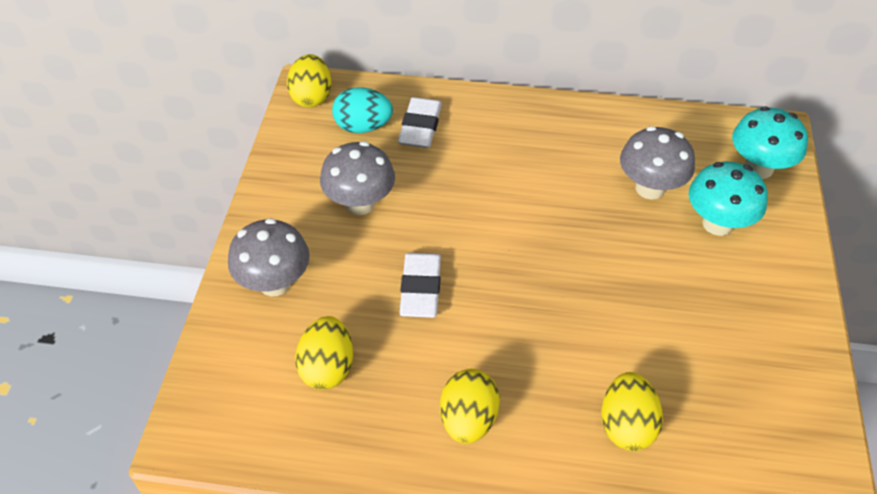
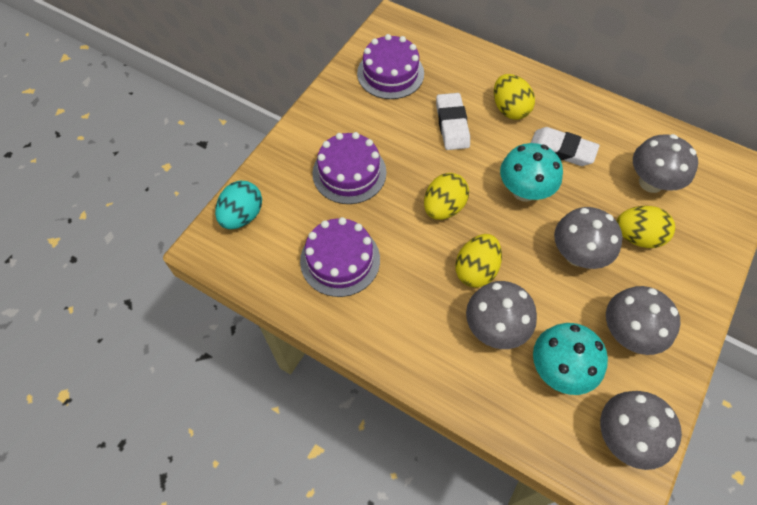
grey mushroom: [228,218,310,296] [320,141,395,215] [620,126,695,200] = 3 -> [466,281,537,349] [554,207,622,269] [600,391,682,470] [606,286,681,355] [633,134,698,193] = 5
purple cake: none = 0 -> [300,217,380,297] [312,132,386,204] [357,34,424,99] = 3

